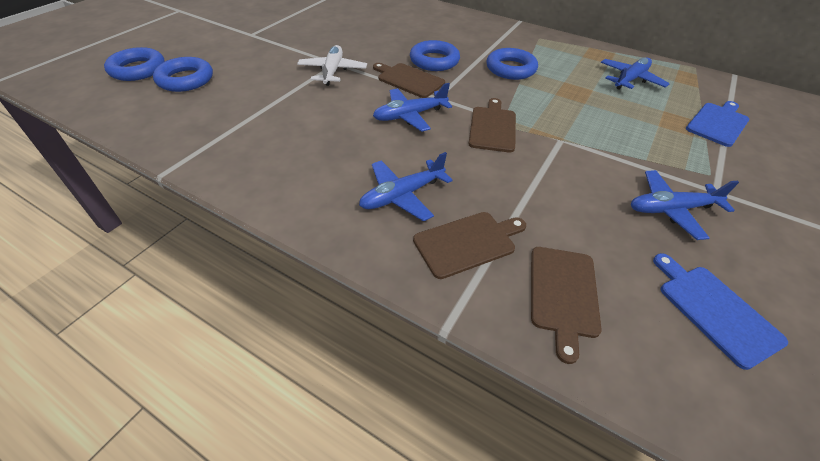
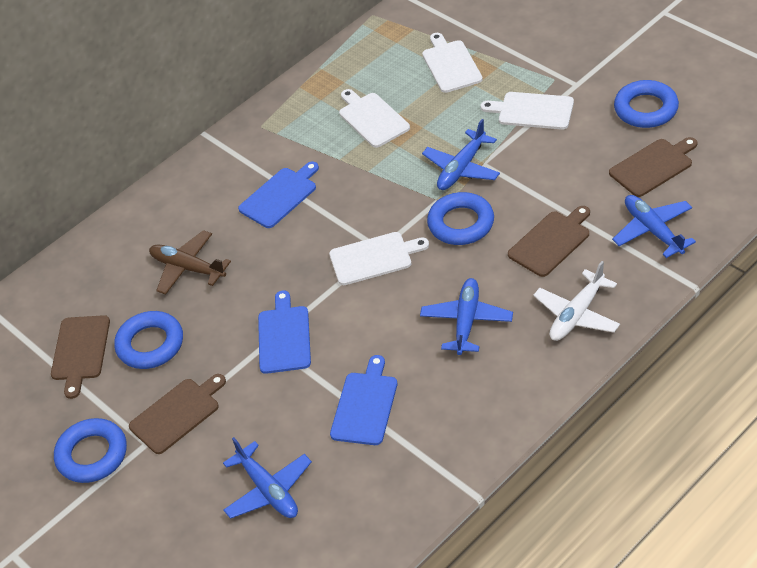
blue cutting board: [653,253,788,370] [686,101,749,147] = 2 -> [238,162,319,228] [258,290,311,374] [330,355,397,445] = 3
brown plane: none = 0 -> [149,230,231,295] = 1
white cutting board: none = 0 -> [329,232,429,285] [339,89,410,148] [422,33,483,93] [481,92,574,130] = 4

